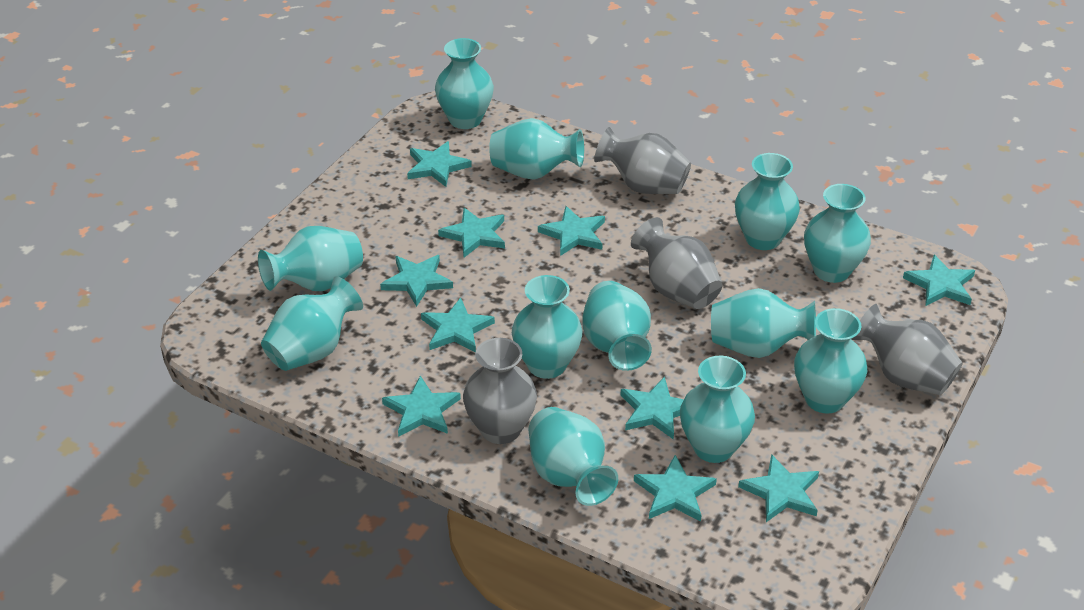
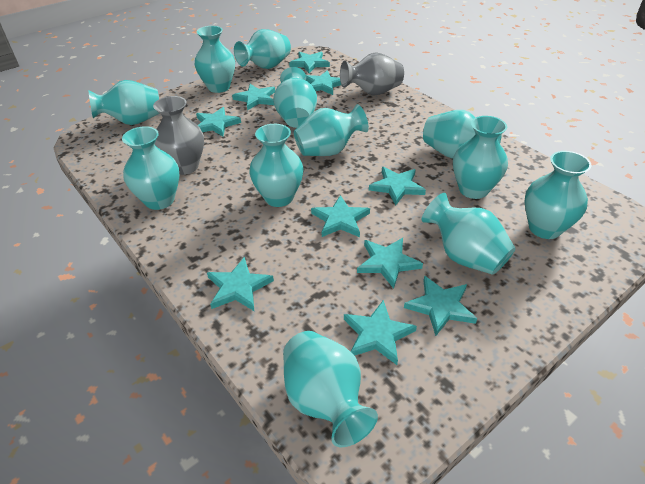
grey vase: [463,338,537,444] [594,127,691,194] [631,217,722,309] [852,304,963,395] = 4 -> [153,96,204,175] [340,52,404,95] = 2

